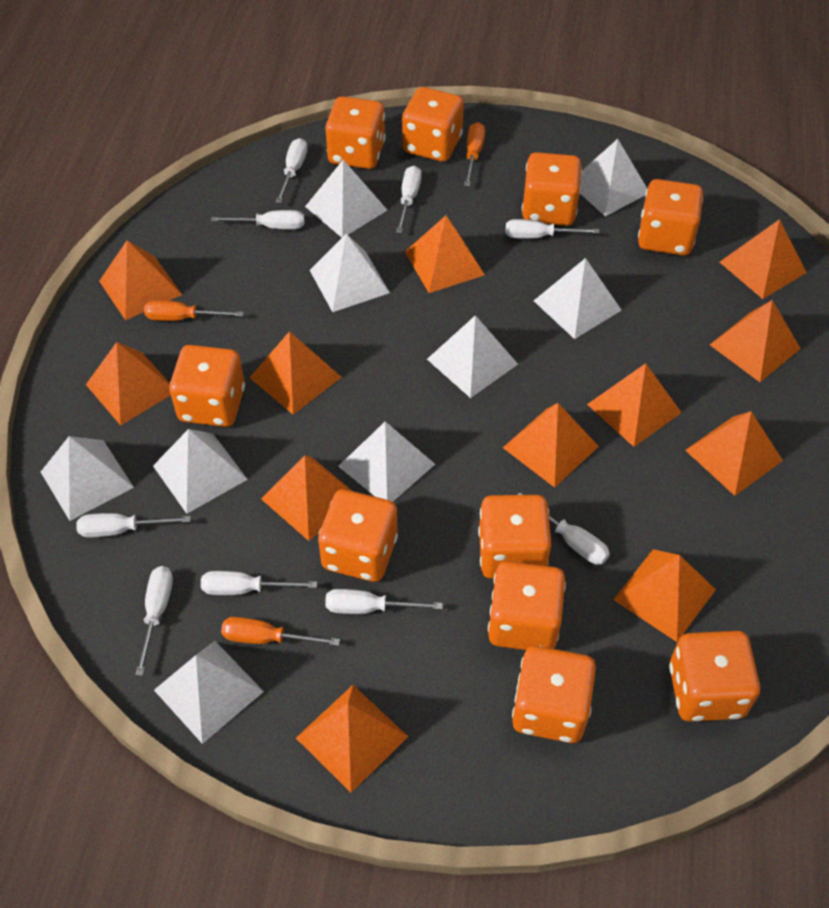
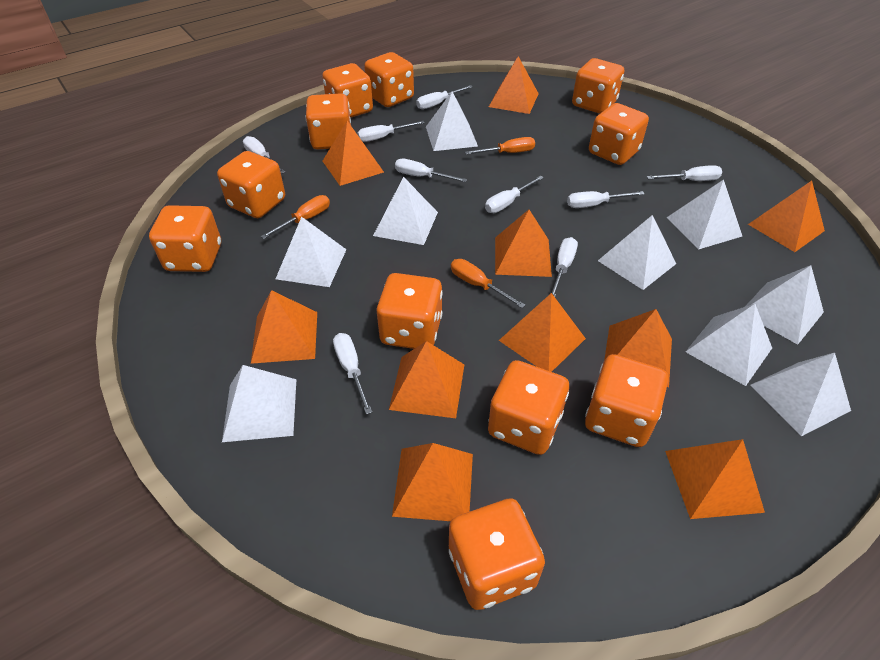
orange dice: [169,345,245,427] [318,489,398,582] [325,96,386,169] [402,87,464,162] [478,495,551,579] [488,561,566,650] [512,646,596,743] [522,152,582,226] [638,179,703,255] [669,631,760,722] = 10 -> [149,205,221,272] [217,151,285,218] [305,93,351,150] [322,63,373,118] [364,52,414,107] [377,273,443,349] [449,498,545,610] [488,360,569,455] [572,58,624,114] [585,354,668,447] [589,103,649,165] = 11
orange pyramid: [86,342,171,425] [99,240,182,320] [249,331,342,414] [261,455,352,541] [296,685,408,793] [405,216,485,293] [503,403,599,488] [587,363,682,447] [613,549,716,642] [685,411,783,496] [710,300,801,382] [720,219,807,299] = 12 -> [251,290,317,364] [323,121,384,186] [389,341,464,418] [392,443,473,521] [489,56,539,114] [495,210,552,277] [499,293,586,372] [604,309,672,387] [665,439,765,519] [748,181,825,252] = 10

